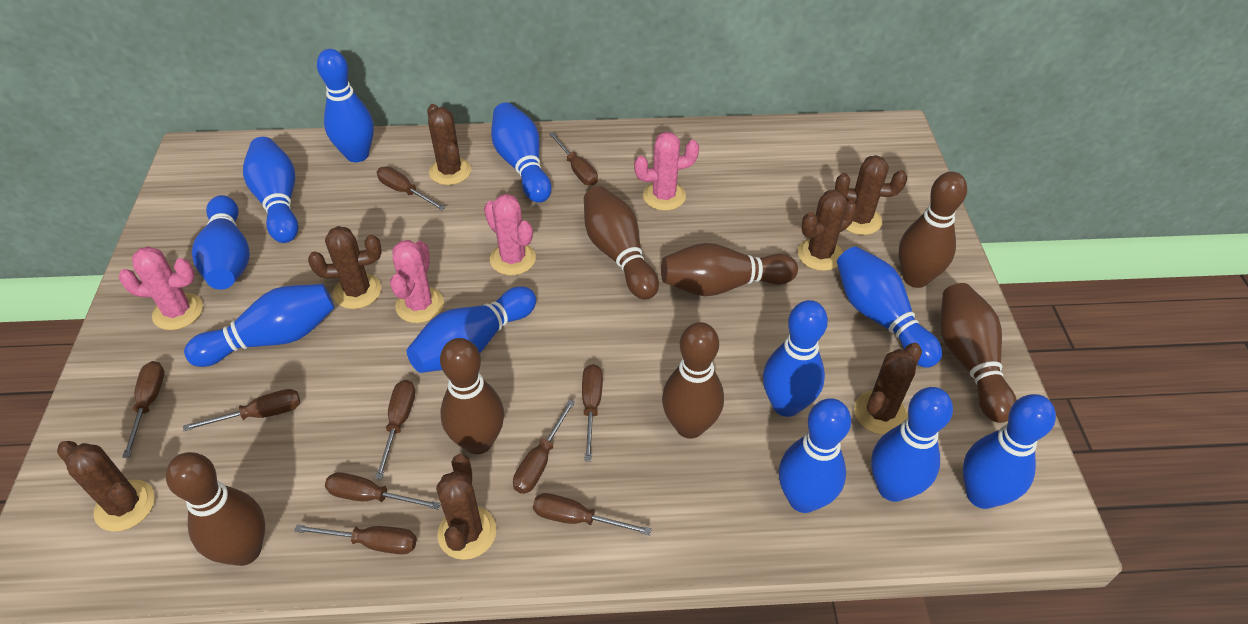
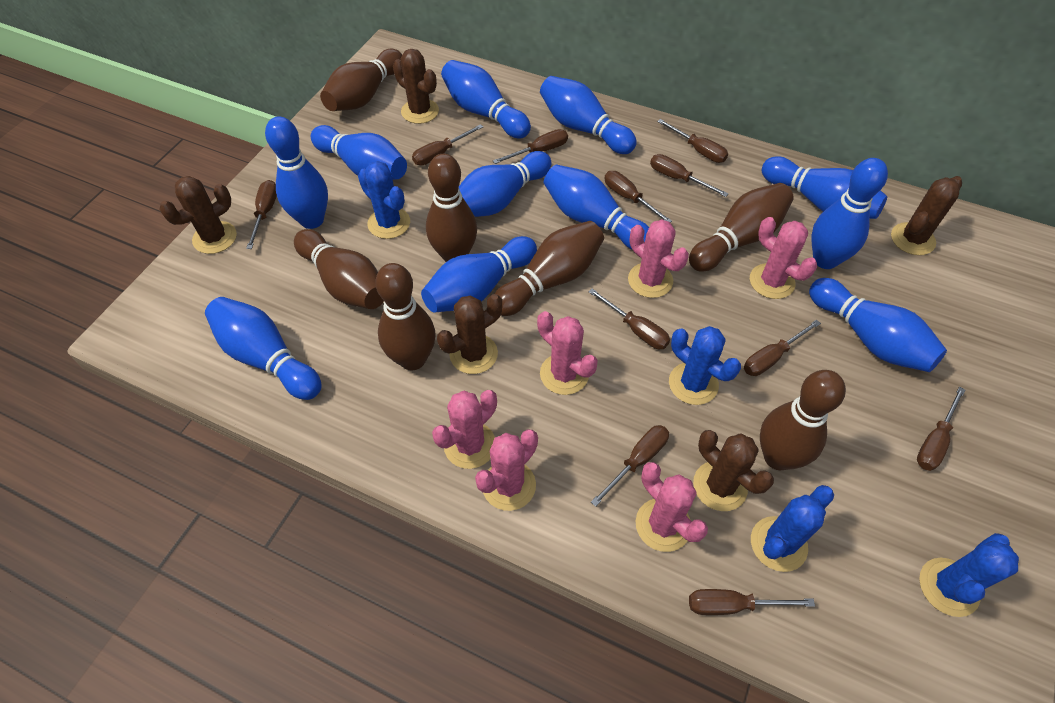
blue cactus: none = 0 -> [358,161,410,239] [669,326,741,405] [751,485,834,572] [919,533,1019,617] = 4
brown cactus: [57,441,155,532] [308,226,382,309] [427,104,471,185] [436,454,496,560] [797,190,857,271] [835,155,907,235] [854,343,922,435] = 7 -> [159,176,237,254] [393,49,439,124] [437,294,502,374] [693,430,774,511] [891,176,962,255] = 5
brown screwdriver: [123,361,165,458] [183,389,300,431] [294,524,417,554] [325,472,441,510] [375,380,415,479] [377,166,446,210] [513,400,575,494] [533,493,652,535] [549,132,598,186] [582,364,603,461] = 10 -> [246,180,277,249] [412,124,483,165] [493,129,568,164] [588,288,670,349] [591,425,669,507] [604,171,672,223] [650,154,728,197] [657,119,728,163] [689,589,815,615] [744,320,821,376] [917,387,965,471] = 11
pink cactus: [119,246,203,330] [390,240,444,323] [484,194,536,276] [634,132,699,211] = 4 -> [432,390,497,469] [475,429,538,511] [537,311,598,395] [628,219,689,298] [636,462,708,552] [750,217,817,299] = 6

